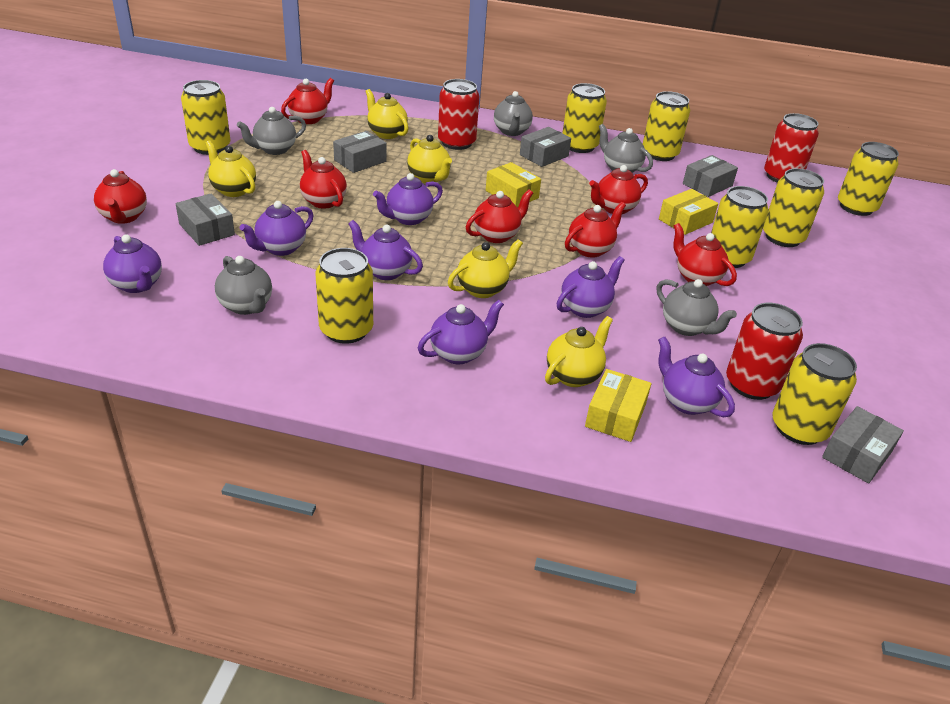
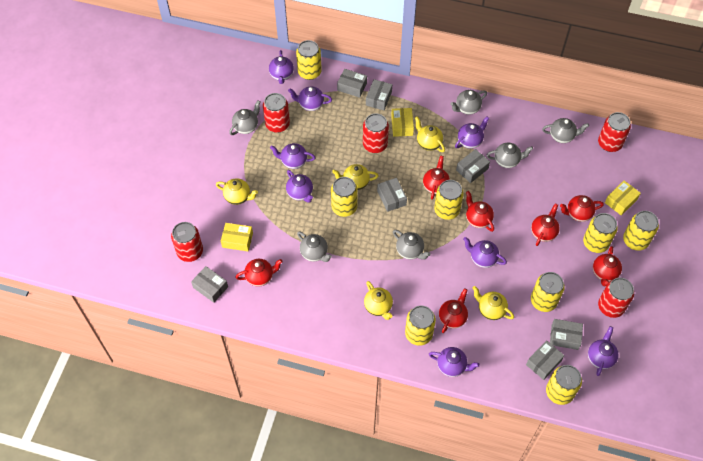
grey box: [175,194,235,246] [333,131,387,173] [520,127,571,167] [683,155,738,197] [822,406,904,483] = 5 -> [191,266,228,303] [337,69,367,98] [366,79,392,110] [377,178,407,212] [456,149,490,183] [526,340,565,380] [550,319,583,350] = 7
grey teapot: [215,256,272,315] [237,107,306,155] [494,91,533,136] [599,124,653,173] [657,279,737,336] = 5 -> [229,100,260,135] [297,231,332,262] [393,230,431,260] [450,90,487,115] [487,143,533,168] [542,118,589,143] = 6
purple teapot: [103,235,162,293] [240,201,314,256] [348,220,423,280] [373,173,443,225] [418,300,504,364] [557,256,625,318] [658,337,735,417] = 7 -> [269,50,294,84] [270,143,316,169] [286,170,313,203] [288,86,332,111] [429,347,480,377] [455,117,489,149] [463,237,507,268] [588,326,619,376] = 8
red can: [438,79,479,150] [726,303,803,400] [764,113,819,183] = 3 -> [171,222,203,262] [263,93,290,133] [363,113,389,153] [598,112,631,152] [598,278,634,318] = 5

